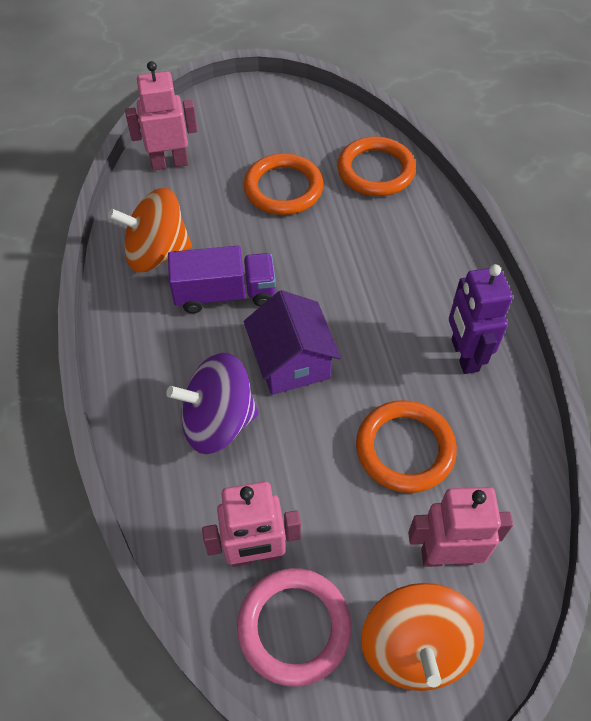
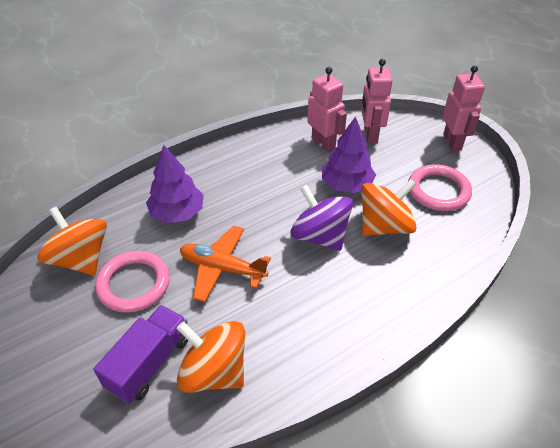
orange plane: none = 0 -> [180,226,271,302] = 1
orange ring: [243,153,323,215] [337,136,416,196] [356,400,457,493] = 3 -> none = 0
orange spinning top: [108,188,192,273] [361,583,484,691] = 2 -> [38,207,107,275] [177,321,245,393] [361,179,417,236] = 3
pink ring: [237,568,351,687] = 1 -> [95,251,170,313] [408,164,472,211] = 2
purple house: [244,290,341,395] = 1 -> none = 0
purple robot: [449,264,513,374] = 1 -> none = 0
purple tree: none = 0 -> [146,145,204,223] [322,117,376,193] = 2

